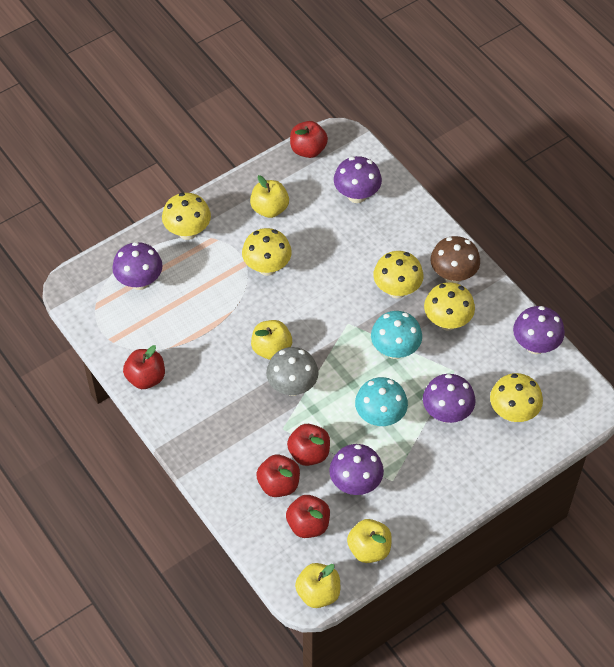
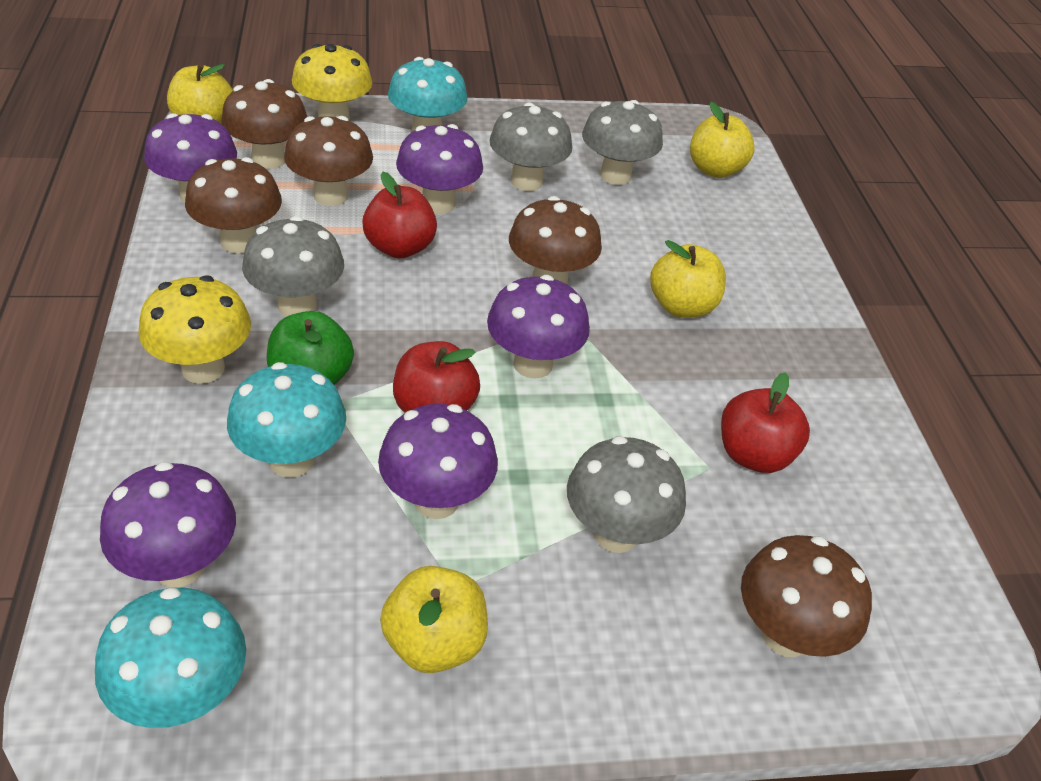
brown mushroom: [431,236,480,283] = 1 -> [185,157,282,253] [221,79,308,169] [284,116,373,206] [509,196,602,284] [741,535,872,657] = 5
green apple: none = 0 -> [267,311,354,385] = 1
grey mushroom: [266,347,318,396] = 1 -> [242,216,344,317] [490,102,572,191] [567,436,686,553] [582,100,663,185] = 4
red apple: [123,345,165,389] [256,455,300,497] [286,495,330,538] [287,424,330,466] [290,121,328,158] = 5 -> [362,171,437,259] [393,341,480,413] [721,372,810,473] = 3
turquoise mushroom: [355,377,408,426] [371,311,422,359] = 2 -> [95,587,246,728] [227,362,346,478] [388,57,468,132] = 3
yellow mushroom: [162,193,211,240] [242,228,292,276] [373,251,424,298] [424,282,475,331] [490,373,543,422] = 5 -> [138,275,251,384] [292,44,372,121] = 2

